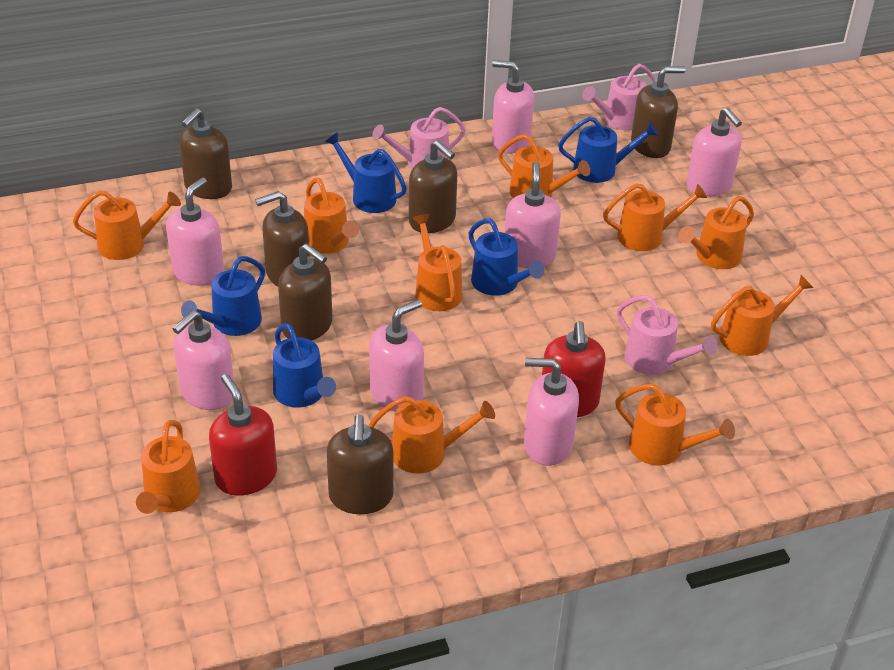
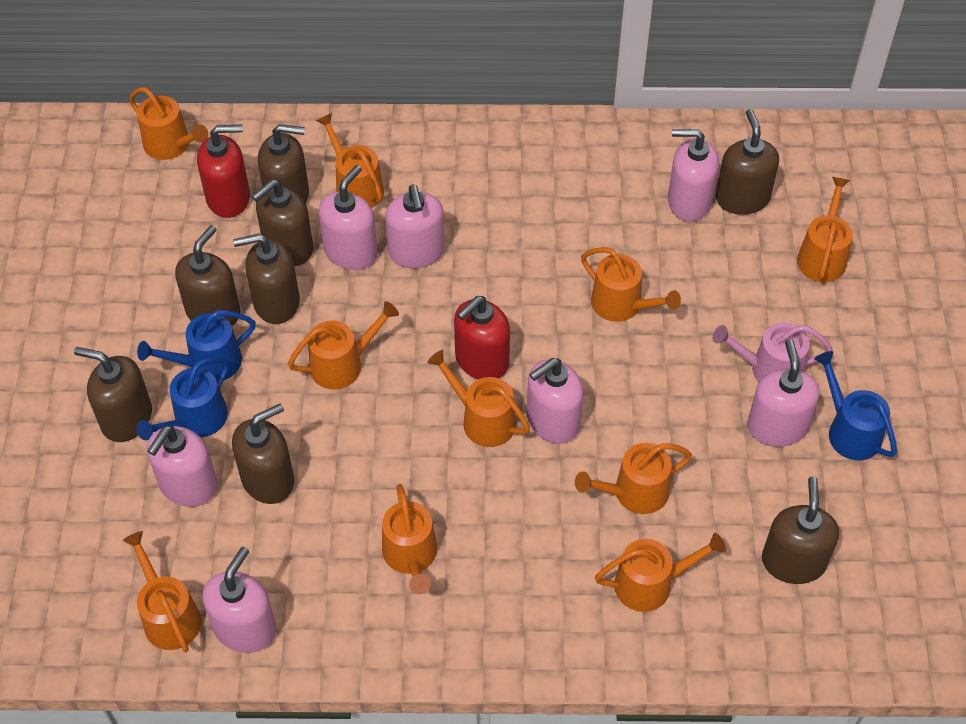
blue watering can: [181,256,265,336] [273,323,336,408] [325,132,407,213] [469,218,544,296] [558,117,658,183] = 5 -> [136,357,229,440] [137,310,256,381] [814,351,897,460] = 3
brown soap dispenser: [179,108,232,199] [255,191,310,287] [278,244,332,341] [327,415,393,514] [409,140,457,233] [631,66,686,158] = 6 -> [74,347,152,442] [175,225,241,326] [232,403,294,504] [233,234,300,324] [252,179,313,266] [258,124,309,204] [716,109,779,215] [762,477,839,584] = 8
pink watering can: [372,107,466,170] [582,64,656,130] [617,295,717,375] = 3 -> [712,323,833,382] = 1

